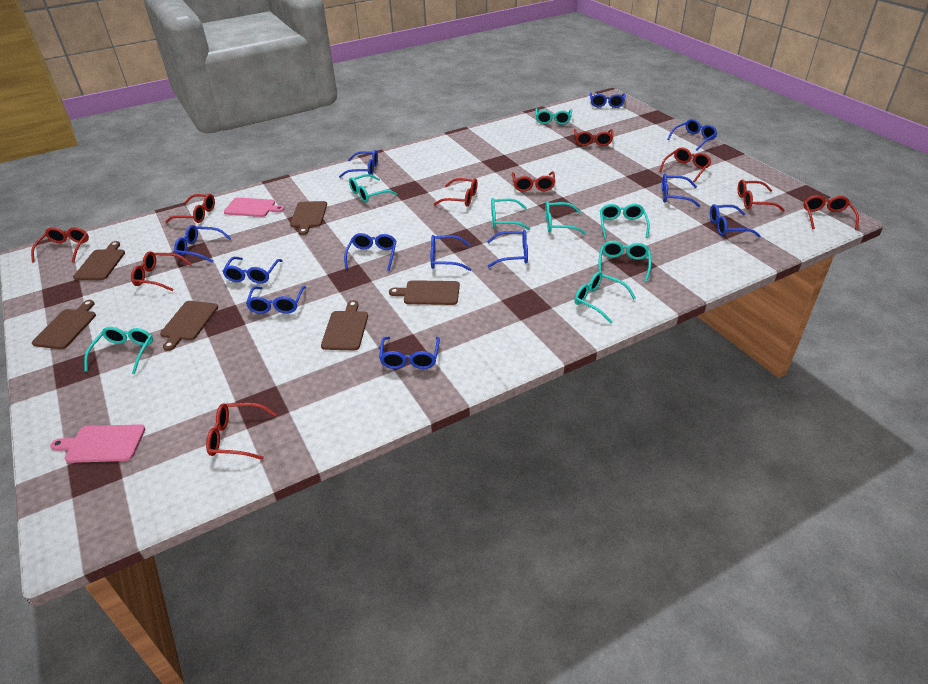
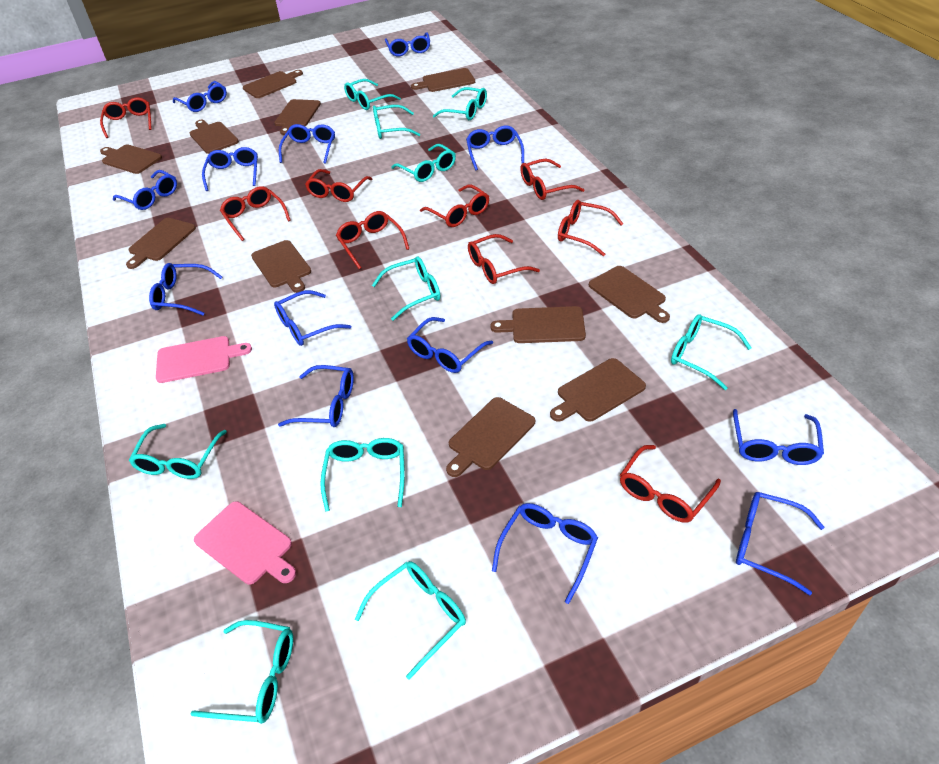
blue glasses: [174,225,231,263] [222,257,283,284] [246,286,306,314] [339,150,378,178] [344,233,396,271] [379,337,440,369] [431,235,472,271] [487,230,528,267] [590,92,625,108] [662,174,700,207] [667,119,717,151] [710,204,761,237] = 12 -> [113,170,177,210] [149,263,222,316] [173,81,227,112] [202,147,258,191] [274,290,351,346] [278,365,354,427] [279,124,335,164] [385,32,430,56] [407,317,493,373] [466,125,524,170] [492,503,598,604] [733,409,824,465] [736,492,824,595] = 13
brown cutting board: [32,300,96,349] [73,241,125,280] [160,301,218,351] [290,201,327,235] [321,300,368,350] [389,280,460,305] = 6 -> [100,144,162,174] [126,218,196,269] [190,120,239,154] [243,70,303,98] [251,240,311,293] [274,99,321,135] [411,68,475,92] [446,397,535,477] [490,306,586,343] [550,358,646,422] [589,266,670,323] = 11
red glasses: [31,227,89,263] [131,251,192,291] [165,194,215,223] [206,403,277,460] [434,178,477,207] [512,171,555,192] [574,129,613,146] [659,147,711,183] [738,180,785,212] [803,195,859,230] = 10 -> [100,97,152,138] [220,186,291,241] [305,169,372,202] [336,211,409,269] [420,185,489,227] [468,234,540,284] [520,159,584,200] [558,200,623,256] [620,445,721,523] = 9
turquoise glasses: [84,327,153,375] [349,174,397,203] [491,198,530,230] [536,108,572,125] [545,201,586,235] [574,272,636,324] [598,241,651,282] [600,204,650,238] = 8 -> [129,424,227,479] [190,620,293,724] [320,438,405,512] [344,79,401,110] [355,561,466,680] [372,257,441,321] [373,105,420,139] [391,144,456,182] [433,87,487,120] [671,314,752,390] = 10

